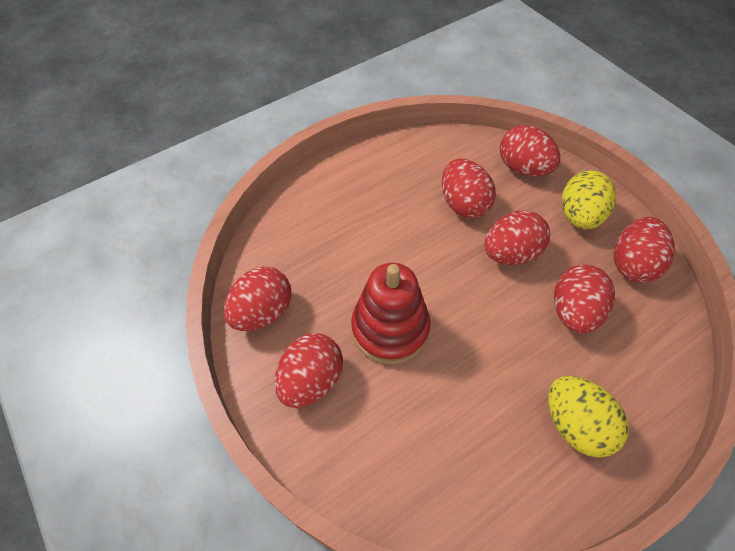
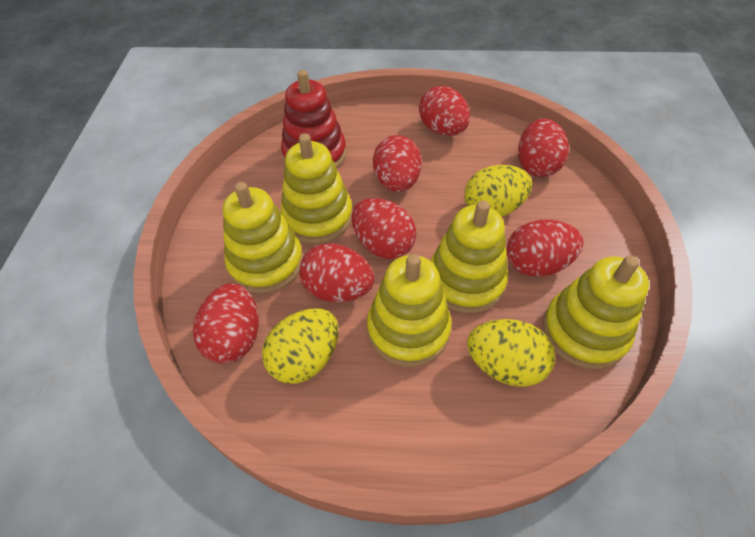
yellow egg: [548,376,629,458] [562,170,616,230] = 2 -> [262,308,339,384] [464,165,532,217] [467,319,555,387] = 3
yellow stacking toy: none = 0 -> [223,182,303,293] [281,133,353,244] [367,254,452,367] [430,200,508,313] [543,256,649,369] = 5

